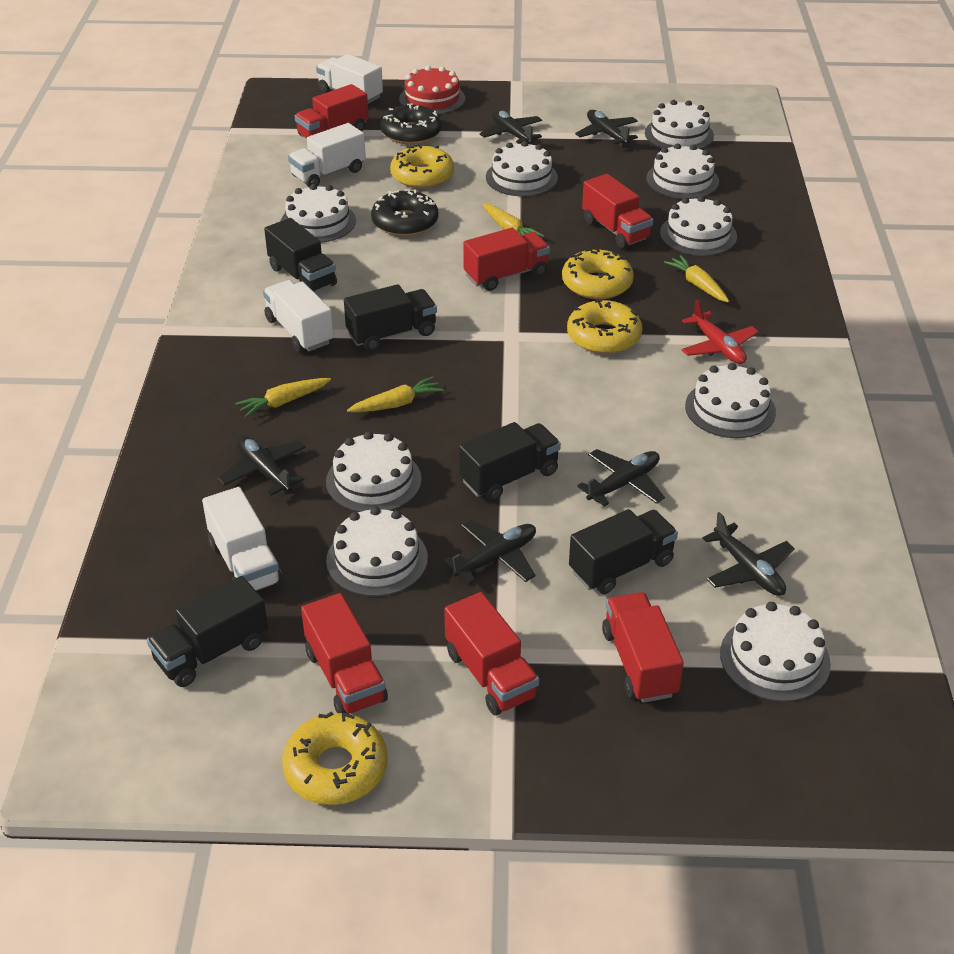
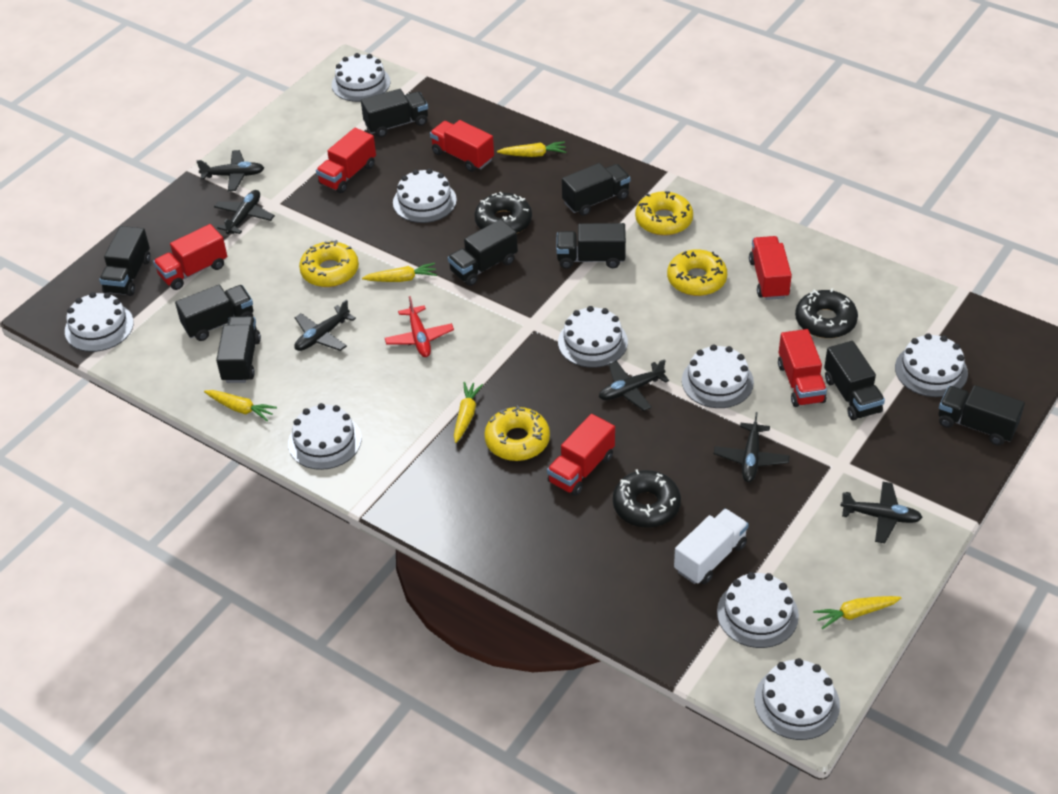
black donut: [371,189,438,236] [381,104,442,145] = 2 -> [474,192,532,233] [613,469,681,528] [795,288,858,338] = 3
black truck: [147,576,268,687] [264,218,337,292] [344,284,437,351] [459,422,561,501] [569,509,678,594] = 5 -> [99,226,150,296] [175,285,253,341] [216,316,261,383] [361,89,428,137] [448,219,518,286] [556,223,626,269] [562,163,630,216] [824,341,885,421] [938,385,1025,445] = 9
red cake: [399,66,465,114] = 1 -> none = 0
white truck: [202,487,282,591] [263,280,334,352] [288,123,366,187] [316,54,383,104] = 4 -> [674,509,749,584] = 1
yellow carrot: [235,378,331,418] [347,377,444,412] [482,204,544,237] [664,255,729,302] = 4 -> [204,390,277,421] [362,263,437,282] [454,382,483,443] [497,141,566,157] [813,596,901,629] = 5

